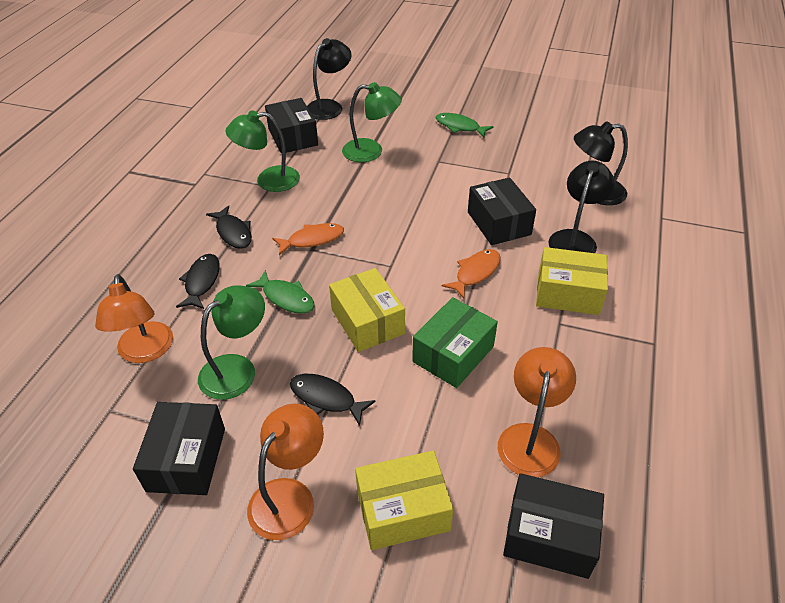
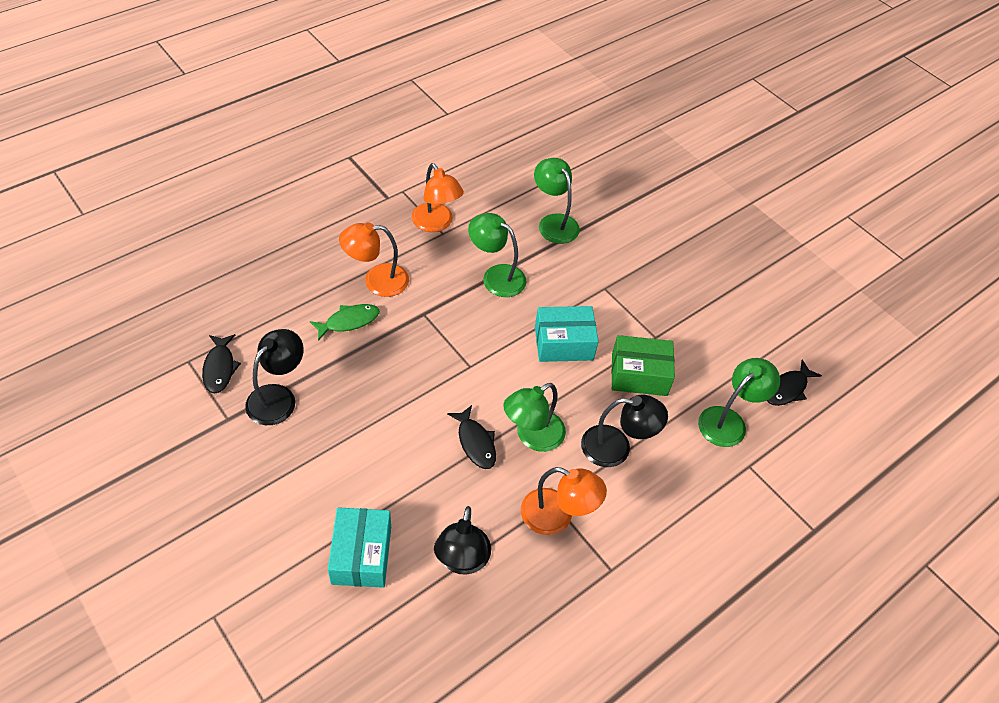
black box: [133,402,225,495] [265,98,318,154] [468,177,536,245] [503,473,604,579] = 4 -> none = 0
green fish: [246,270,315,314] [435,113,494,137] = 2 -> [310,304,380,341] = 1
green lamp: [198,285,265,400] [225,110,300,192] [342,82,402,162] = 3 -> [468,213,526,297] [503,383,566,452] [534,158,580,244] [698,358,780,447] = 4
orange fish: [272,223,344,255] [442,249,501,298] = 2 -> none = 0
turquoise box: none = 0 -> [328,507,391,588] [535,306,599,362] = 2
yellow box: [329,268,405,352] [355,451,453,550] [536,247,608,315] = 3 -> none = 0

